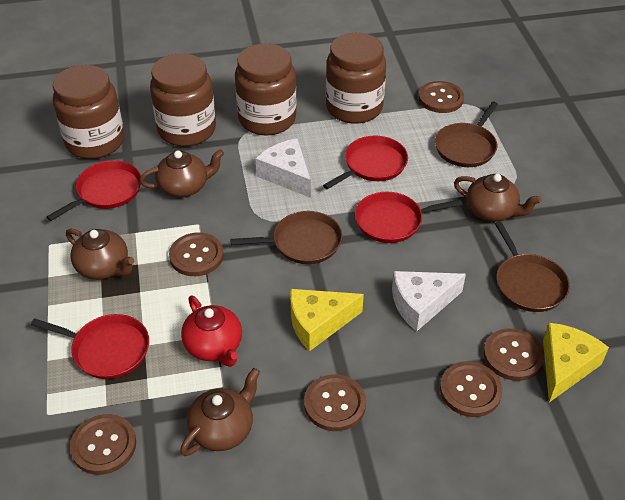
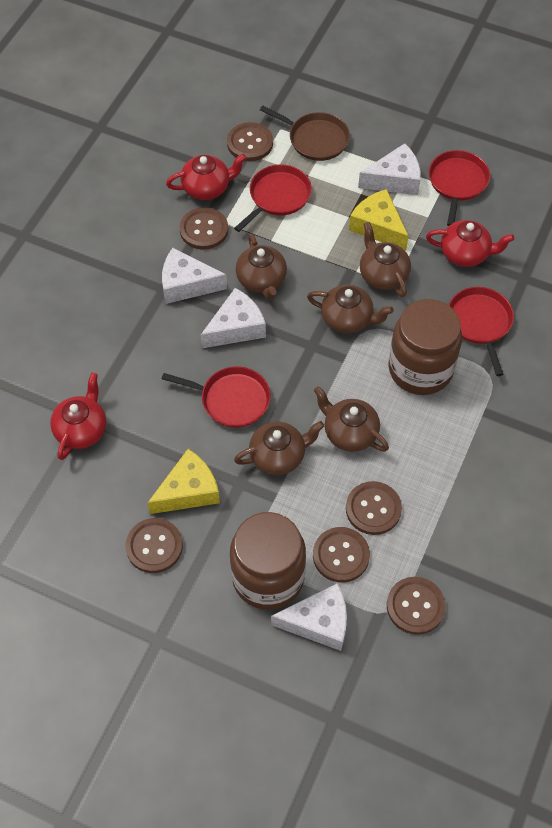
brown jar: [53,65,124,159] [150,53,216,146] [235,43,296,136] [326,33,386,124] = 4 -> [230,512,306,610] [388,299,462,395] = 2
brown pan: [230,211,342,264] [435,102,498,167] [495,221,570,312] = 3 -> [260,106,350,161] = 1
brown teapot: [66,228,134,280] [139,149,224,198] [180,368,260,456] [454,174,542,222] = 4 -> [234,421,324,475] [236,233,287,300] [307,285,394,333] [314,386,389,452] [360,222,411,297] = 5
red teapot: [181,295,242,367] = 1 -> [50,373,106,460] [166,154,246,200] [426,220,514,267] = 3
white cheese: [255,138,311,198] [392,271,466,331] = 2 -> [162,248,227,304] [201,288,266,348] [271,583,347,651] [358,143,421,195] = 4

